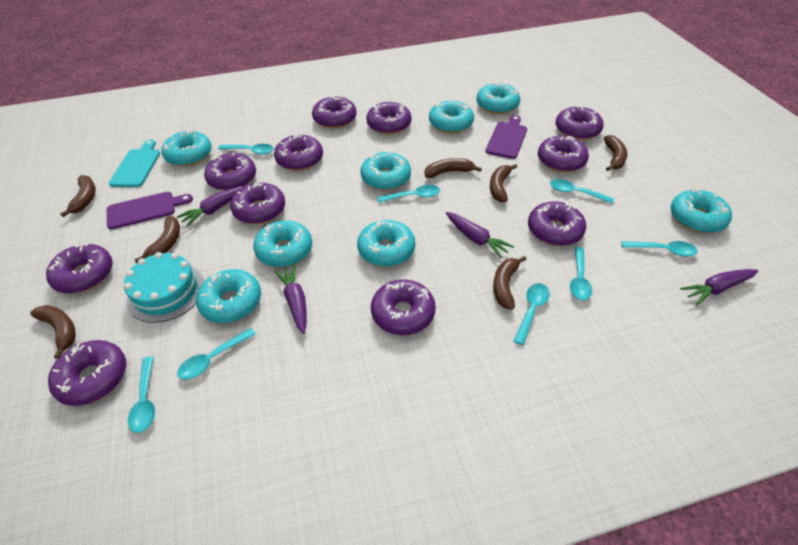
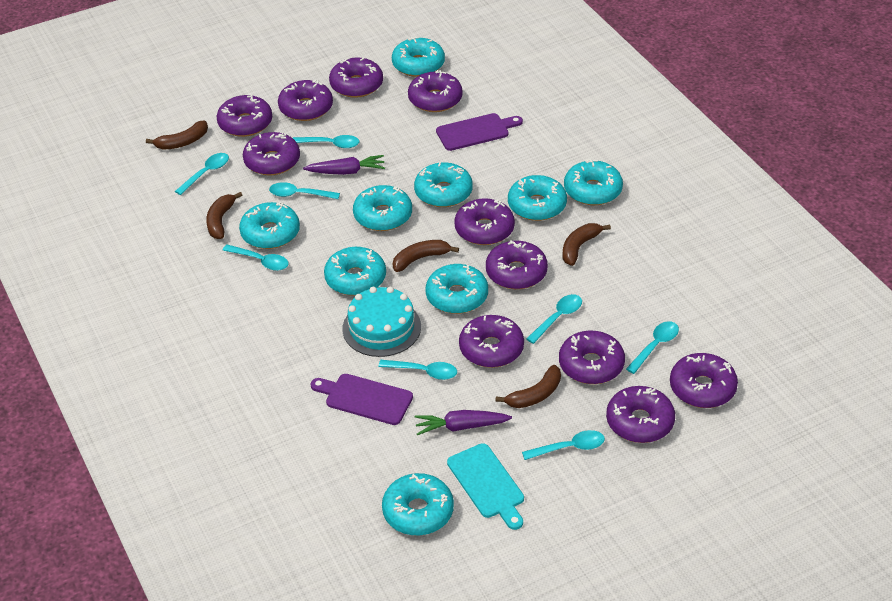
brown banana: [30,305,76,359] [60,175,96,217] [134,216,180,263] [425,158,482,178] [490,164,517,202] [493,256,527,310] [604,135,628,171] = 7 -> [146,120,208,150] [206,192,242,239] [393,240,459,272] [495,365,561,408] [563,223,611,266] = 5
purple carrot: [177,185,246,227] [274,264,307,334] [446,212,514,258] [680,269,758,305] = 4 -> [303,155,385,175] [415,410,512,435] = 2
turquoise donut: [161,130,212,166] [196,269,261,323] [253,221,312,267] [357,220,415,267] [361,152,411,190] [429,100,474,133] [476,83,521,114] [671,188,732,233] = 8 -> [239,202,300,249] [324,247,386,296] [353,185,412,231] [382,473,454,536] [392,37,445,77] [414,162,473,207] [425,264,488,314] [508,175,567,221] [564,159,623,205] = 9

